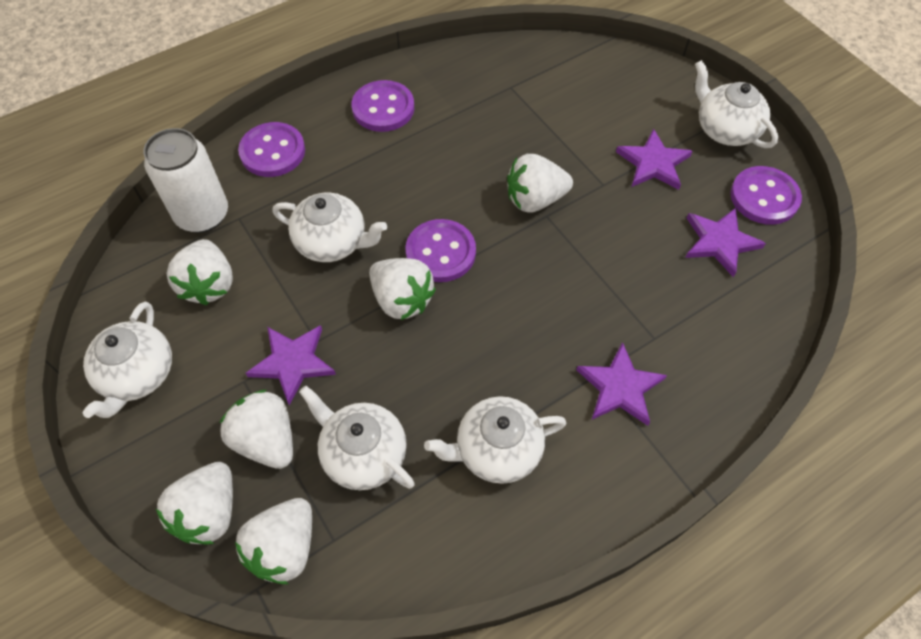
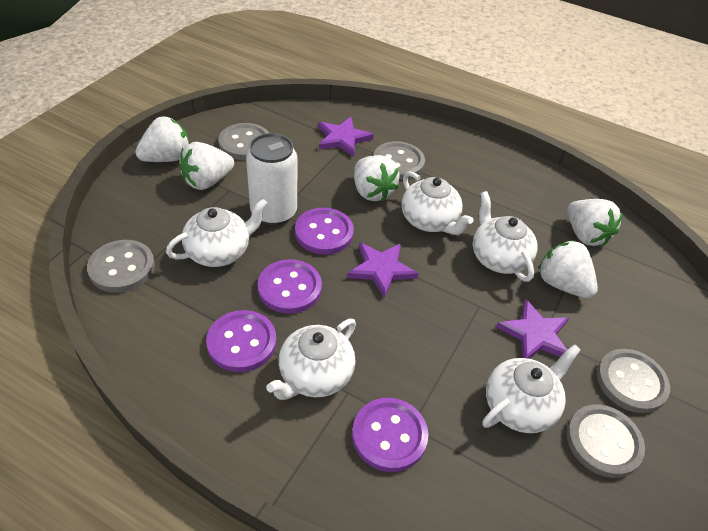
grey button: none = 0 -> [87,240,155,293] [219,123,269,160] [373,141,425,180] [566,404,645,478] [597,349,670,413] = 5
purple star: [246,325,336,405] [576,342,667,426] [616,129,692,190] [685,208,766,277] = 4 -> [318,117,374,157] [347,242,419,299] [496,299,569,359] = 3
white strawberry: [155,462,233,544] [166,239,233,305] [219,390,293,469] [235,498,312,584] [369,258,436,320] [507,154,573,213] = 6 -> [135,116,189,162] [179,142,234,190] [354,155,400,201] [538,240,598,298] [567,199,623,246] = 5

